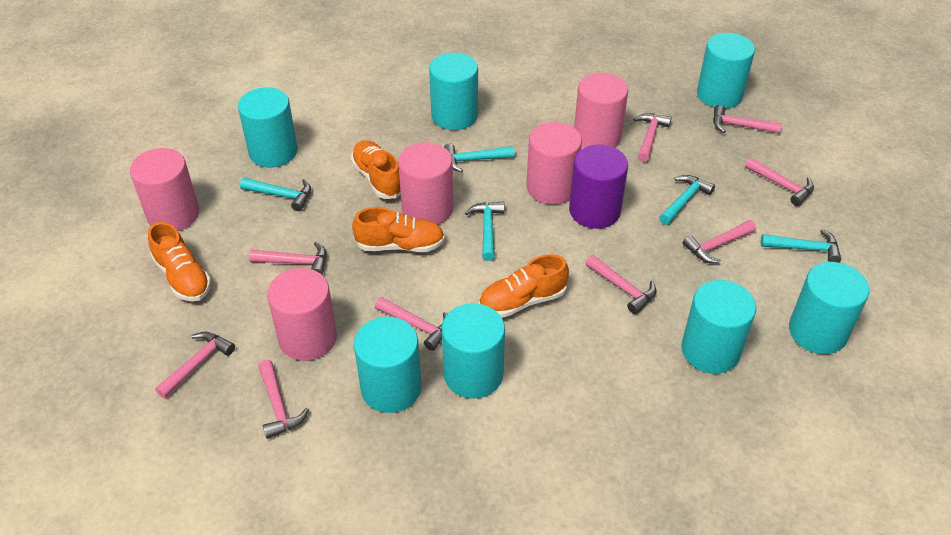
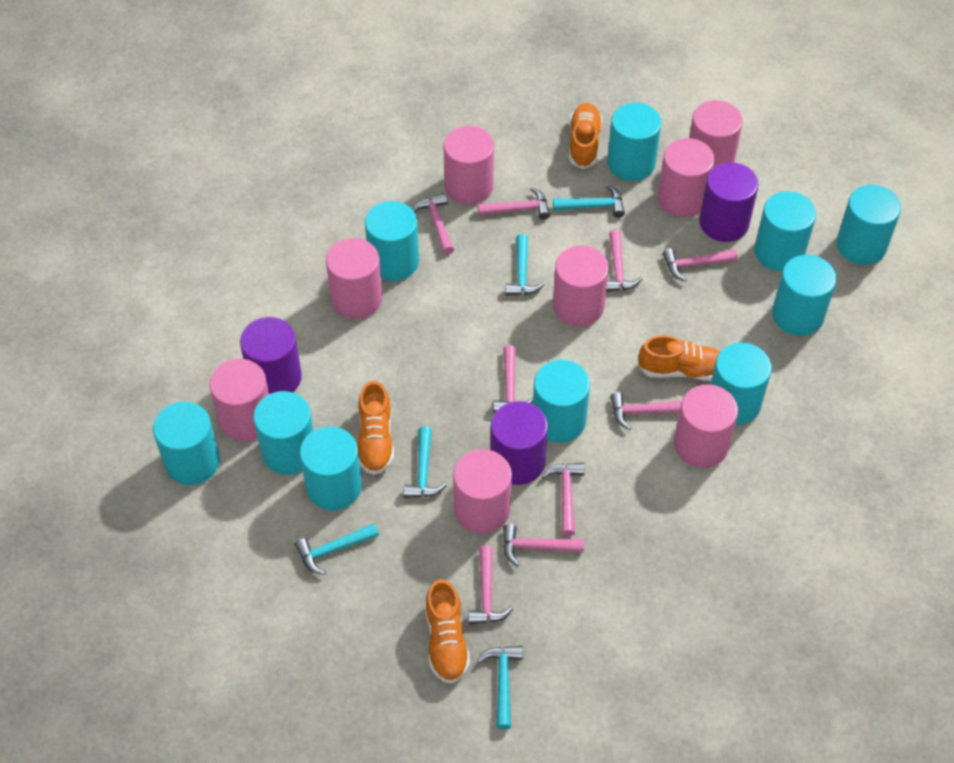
pink cylinder: [130,148,199,231] [267,268,337,361] [398,142,453,225] [526,122,582,205] [574,73,628,148] = 5 -> [209,359,269,442] [326,238,383,319] [444,126,494,205] [453,449,512,534] [553,245,609,327] [658,138,715,217] [674,384,738,468] [689,100,743,168] = 8
purple cylinder: [569,144,628,229] = 1 -> [240,317,302,394] [490,401,548,485] [699,162,759,242] = 3
turquoise cylinder: [238,87,298,167] [354,317,421,413] [429,53,478,130] [442,303,505,399] [681,280,756,374] [697,33,755,108] [789,262,869,354] = 7 -> [153,401,220,485] [253,391,314,475] [300,426,362,511] [365,201,419,281] [533,360,590,443] [607,103,662,181] [710,342,772,425] [754,191,816,271] [772,255,837,336] [836,185,901,265] = 10

